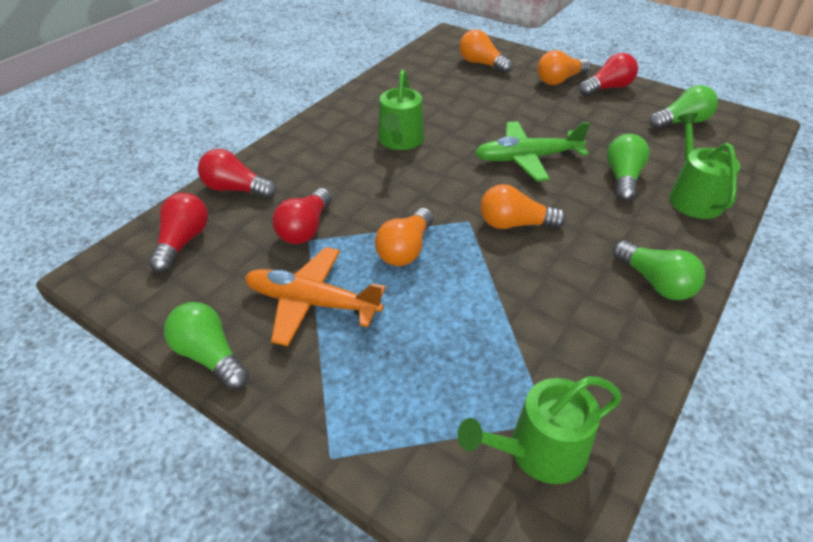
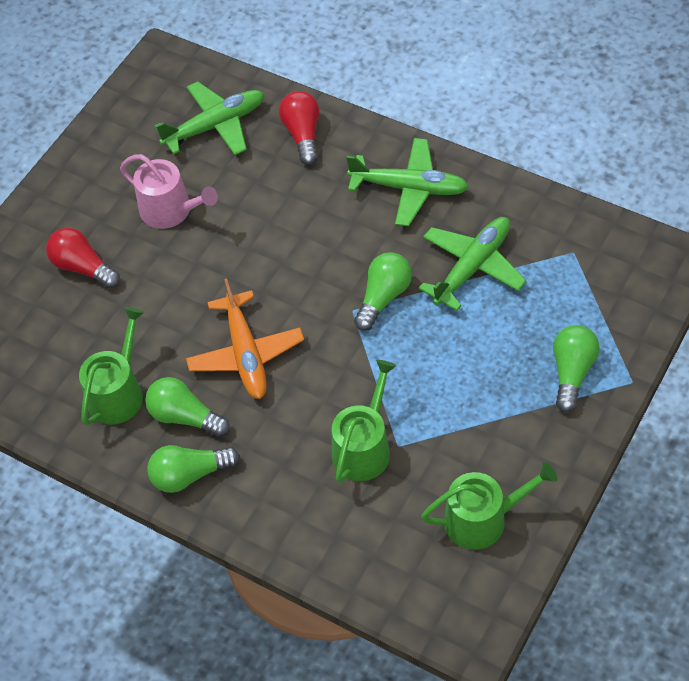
green plane: [475,121,590,181] = 1 -> [155,82,264,155] [346,138,469,226] [419,217,527,311] = 3
orange light bulb: [375,208,434,266] [459,29,513,74] [480,184,566,229] [537,50,591,85] = 4 -> none = 0
pink watering can: none = 0 -> [120,154,218,229] = 1
red light bulb: [149,193,208,273] [198,149,277,199] [272,188,332,244] [579,53,638,96] = 4 -> [46,228,120,288] [279,91,319,165] = 2

